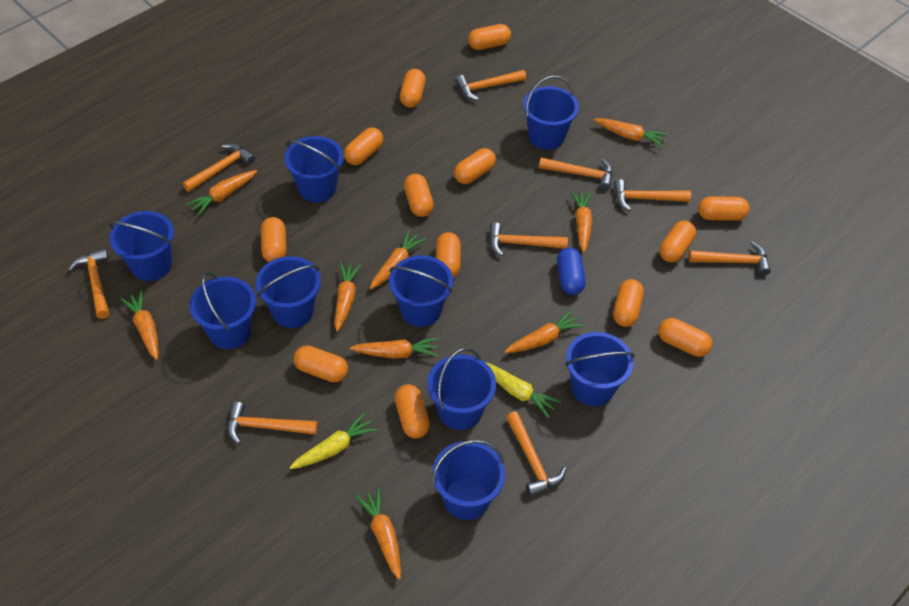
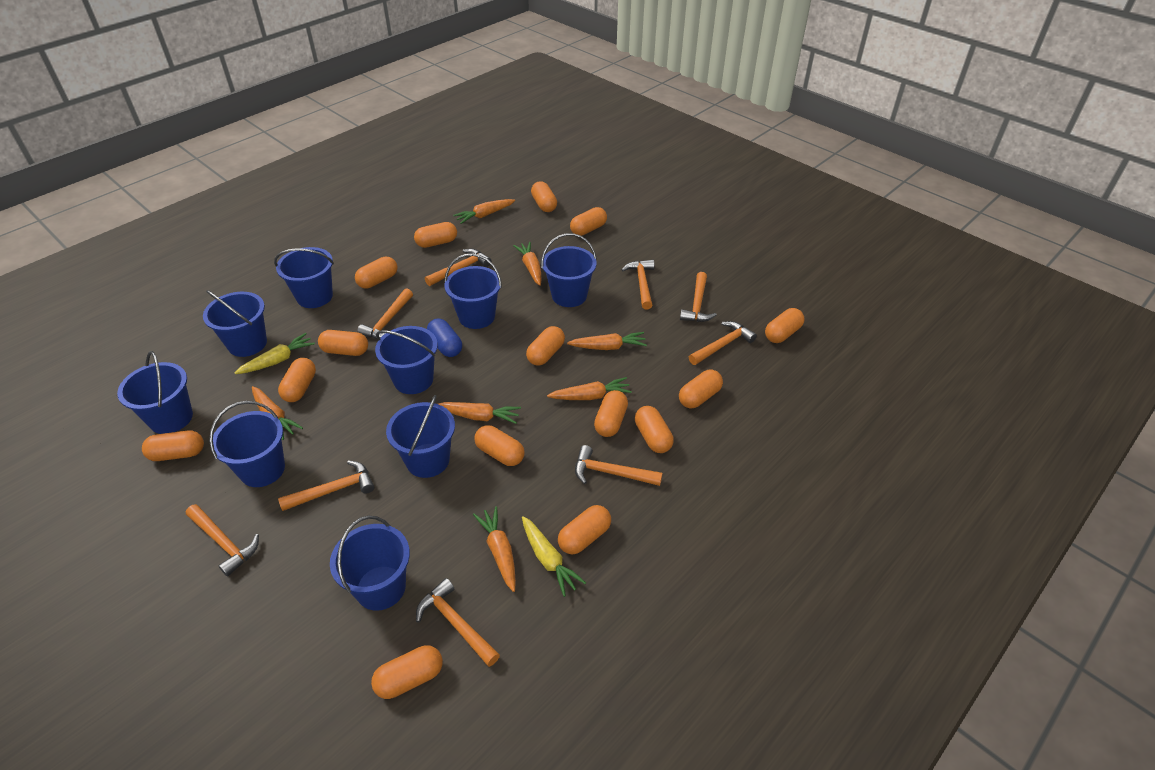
orange capsule: [261,217,287,262] [294,345,348,383] [344,128,384,165] [394,384,430,439] [400,69,426,108] [404,174,434,217] [436,232,461,278] [454,148,496,184] [468,24,511,50] [613,279,644,327] [658,318,712,357] [659,220,696,263] [698,196,750,221] = 13 -> [142,430,204,461] [278,358,316,402] [318,330,368,356] [355,257,398,288] [371,645,443,699] [414,222,457,248] [474,425,525,466] [526,326,565,366] [531,181,557,212] [558,505,611,554] [570,207,607,236] [594,390,628,437] [635,406,674,453] [679,370,723,408] [765,308,805,343] = 15
orange carrot: [120,290,159,360] [186,170,257,216] [334,262,361,332] [350,338,439,359] [355,487,401,580] [370,230,426,289] [504,310,585,353] [570,191,592,253] [594,118,668,147] = 9 -> [252,386,303,440] [439,402,521,424] [453,199,515,224] [473,506,516,592] [513,242,542,286] [547,377,632,400] [567,332,647,350] = 7

